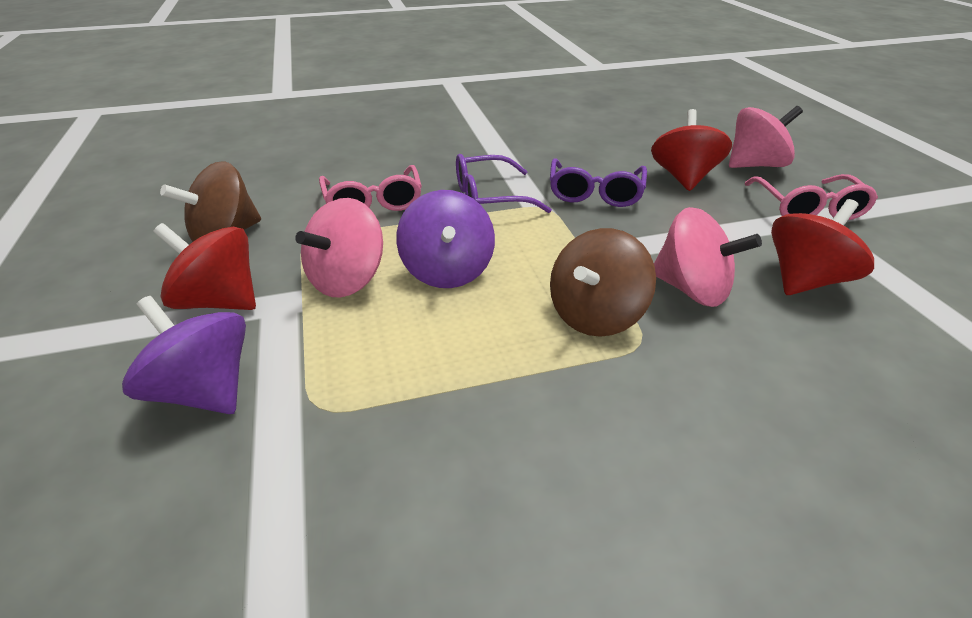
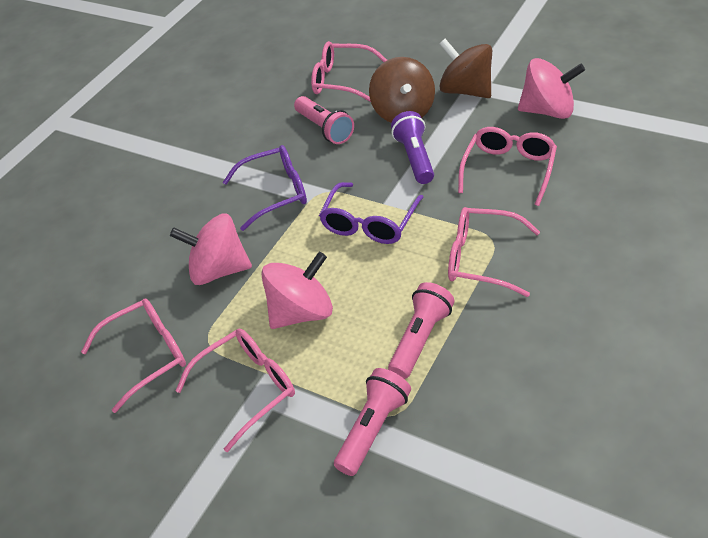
pink flashlight: none = 0 -> [294,96,354,144] [334,368,411,476] [388,282,454,379] = 3
pink glasses: [319,165,422,211] [745,174,878,220] = 2 -> [81,299,186,413] [175,329,295,452] [311,41,387,102] [448,207,540,297] [458,127,557,206] = 5
purple flashlight: none = 0 -> [391,111,434,184] = 1
purple spinning top: [122,296,246,414] [396,190,495,288] = 2 -> none = 0
red spinning top: [153,223,256,310] [651,109,732,191] [771,199,874,295] = 3 -> none = 0

